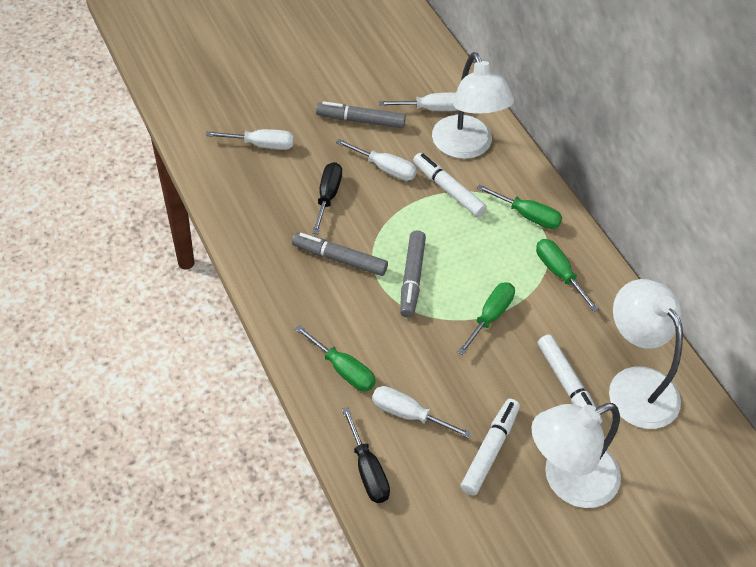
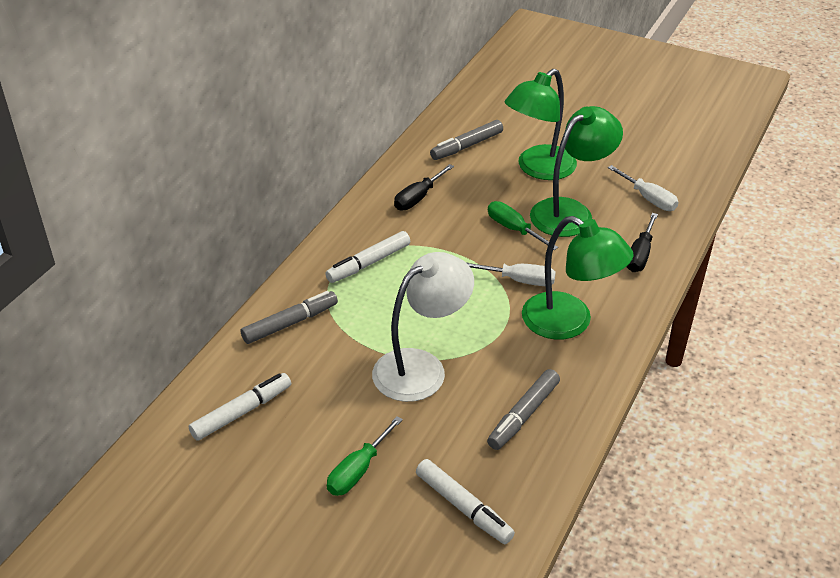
green lamp: none = 0 -> [505,69,577,180] [522,216,634,339] [530,106,623,237] = 3
green screwdriver: [295,325,376,391] [458,282,515,355] [477,184,562,229] [536,239,599,312] = 4 -> [327,416,403,496] [488,201,558,250] = 2
white lamp: [432,52,514,159] [531,403,621,508] [609,279,683,429] = 3 -> [372,252,474,402] = 1
white screwdriver: [206,129,294,150] [336,139,417,181] [372,386,472,438] [379,92,458,111] = 4 -> [467,263,556,286] [608,165,678,211] = 2

